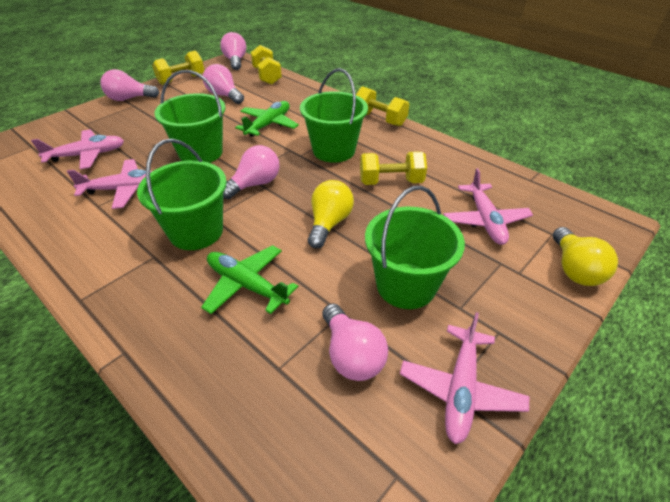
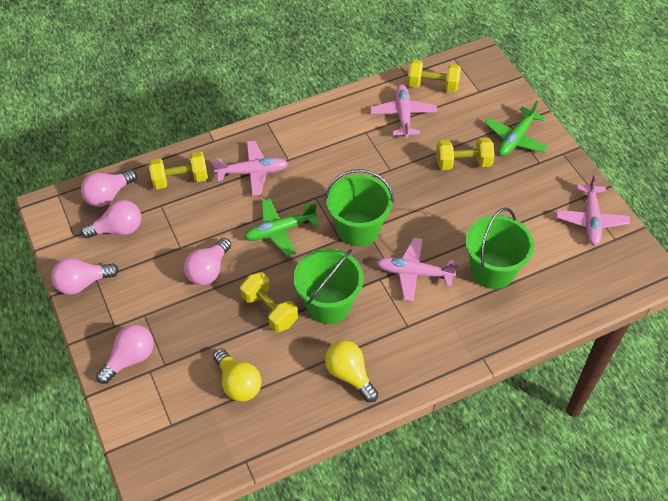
green bucket: [137,139,227,250] [154,70,225,163] [300,68,368,163] [365,186,465,309] = 4 -> [293,248,364,324] [325,169,394,246] [465,208,534,289] = 3

